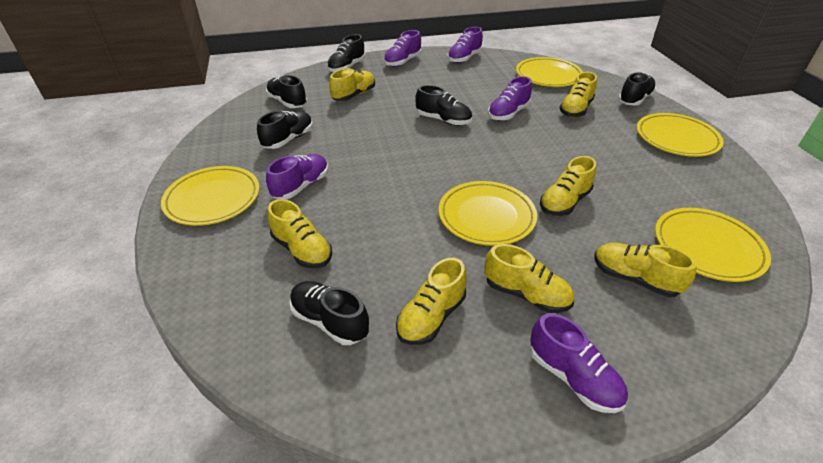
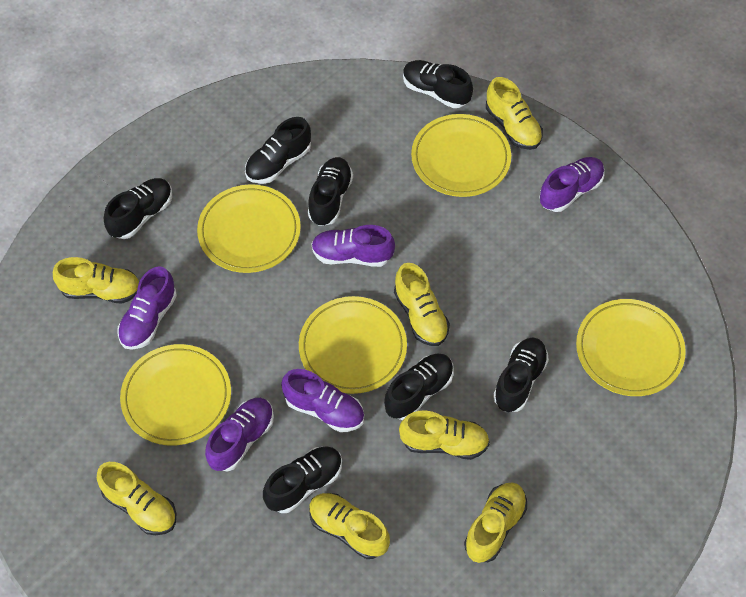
black shoe: [257,111,313,149] [266,75,307,108] [290,281,369,345] [327,34,365,72] [415,85,472,126] [618,72,656,106] = 6 -> [104,178,172,239] [245,117,311,184] [263,446,342,513] [308,157,353,226] [384,354,454,420] [403,60,473,108] [493,337,549,412] = 7

